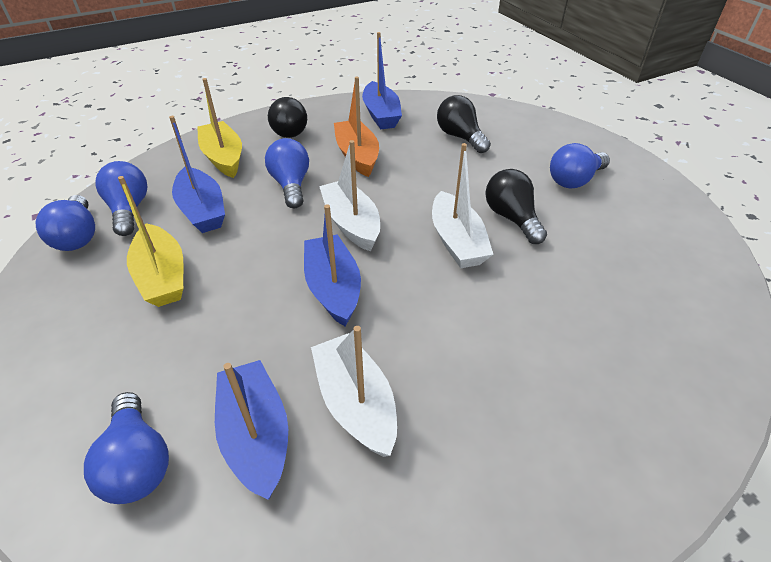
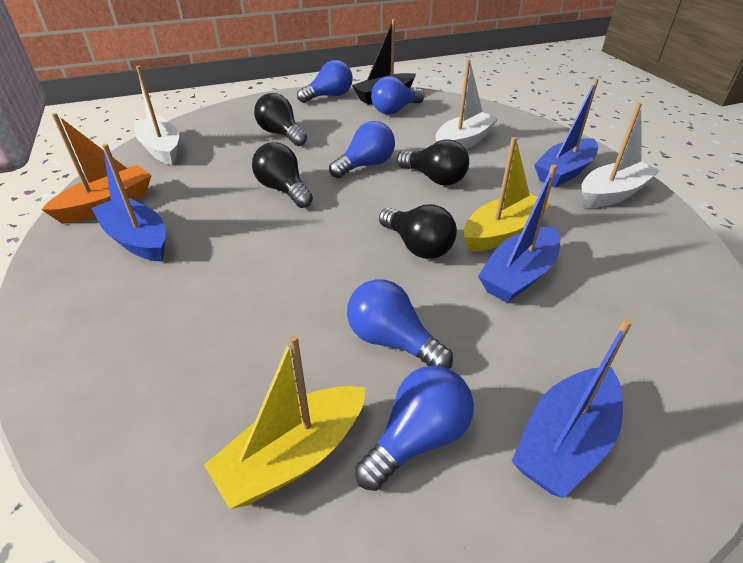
black boat: none = 0 -> [352,19,416,105] = 1
black light bulb: [268,97,307,138] [437,95,491,153] [485,169,547,244] = 3 -> [252,142,313,208] [254,93,307,146] [379,204,457,259] [396,139,469,186] = 4

